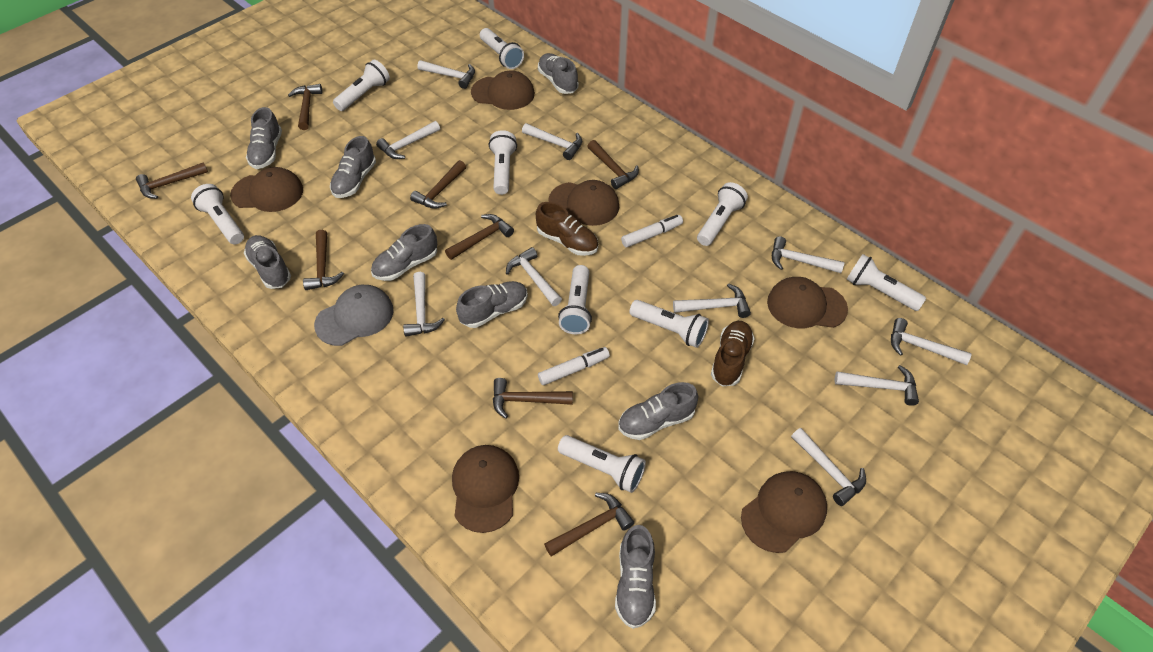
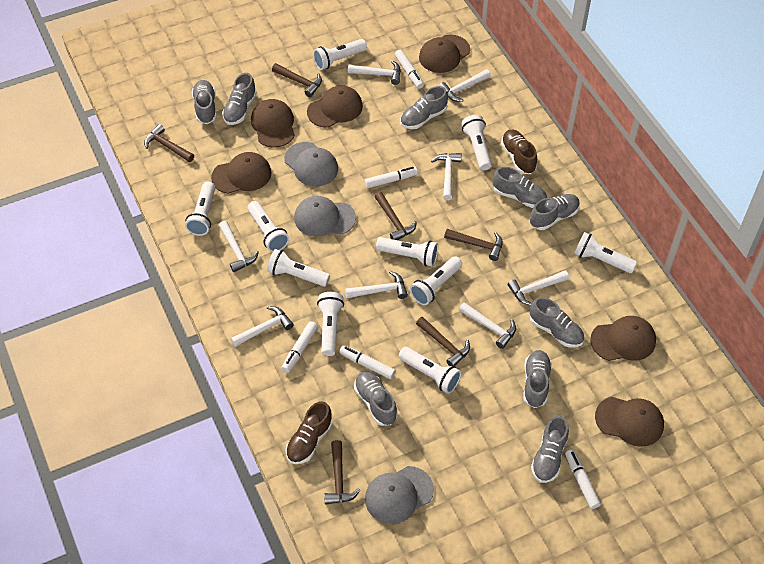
brown hammer: [136,162,208,199] [288,84,323,130] [303,230,344,290] [410,160,466,209] [445,214,514,260] [493,378,573,419] [544,493,634,556] [587,140,639,189] = 8 -> [144,124,194,162] [272,63,322,97] [324,440,360,505] [375,192,417,240] [416,317,470,366] [444,229,503,261] = 6
grey cap: [314,285,394,346] = 1 -> [284,142,338,186] [294,196,356,236] [365,466,434,524] = 3
grey shoe: [244,235,291,289] [246,107,282,169] [330,136,376,198] [371,224,437,281] [456,281,528,328] [538,53,579,94] [615,525,656,629] [618,382,698,440] = 8 -> [192,80,217,124] [222,73,257,125] [354,371,398,426] [400,86,448,129] [493,167,547,208] [523,350,552,408] [530,194,580,230] [530,297,584,348] [531,416,569,483] = 9
white flashlight: [191,184,244,245] [333,60,390,111] [480,28,524,69] [489,130,517,195] [558,265,592,334] [558,435,646,493] [629,300,709,348] [697,182,748,246] [846,254,926,311] = 9 -> [185,182,215,236] [248,201,289,252] [267,249,330,287] [313,39,367,70] [317,292,344,356] [376,237,438,267] [399,347,461,394] [410,256,462,305] [461,115,492,170] [574,232,637,273] = 10
white hammer: [376,121,440,159] [403,272,445,337] [417,60,475,89] [506,247,562,306] [522,123,582,160] [673,284,751,318] [772,236,845,273] [791,428,866,506] [835,365,919,406] [891,318,972,365] = 10 -> [219,221,259,272] [231,306,294,347] [345,271,408,299] [348,60,401,85] [431,153,462,200] [439,69,491,102] [459,302,516,349] [508,270,569,305] = 8
white marker: [538,347,610,385] [621,215,683,248] = 2 -> [282,321,318,373] [340,345,396,379] [364,167,418,188] [395,50,424,89] [565,449,601,509] = 5

